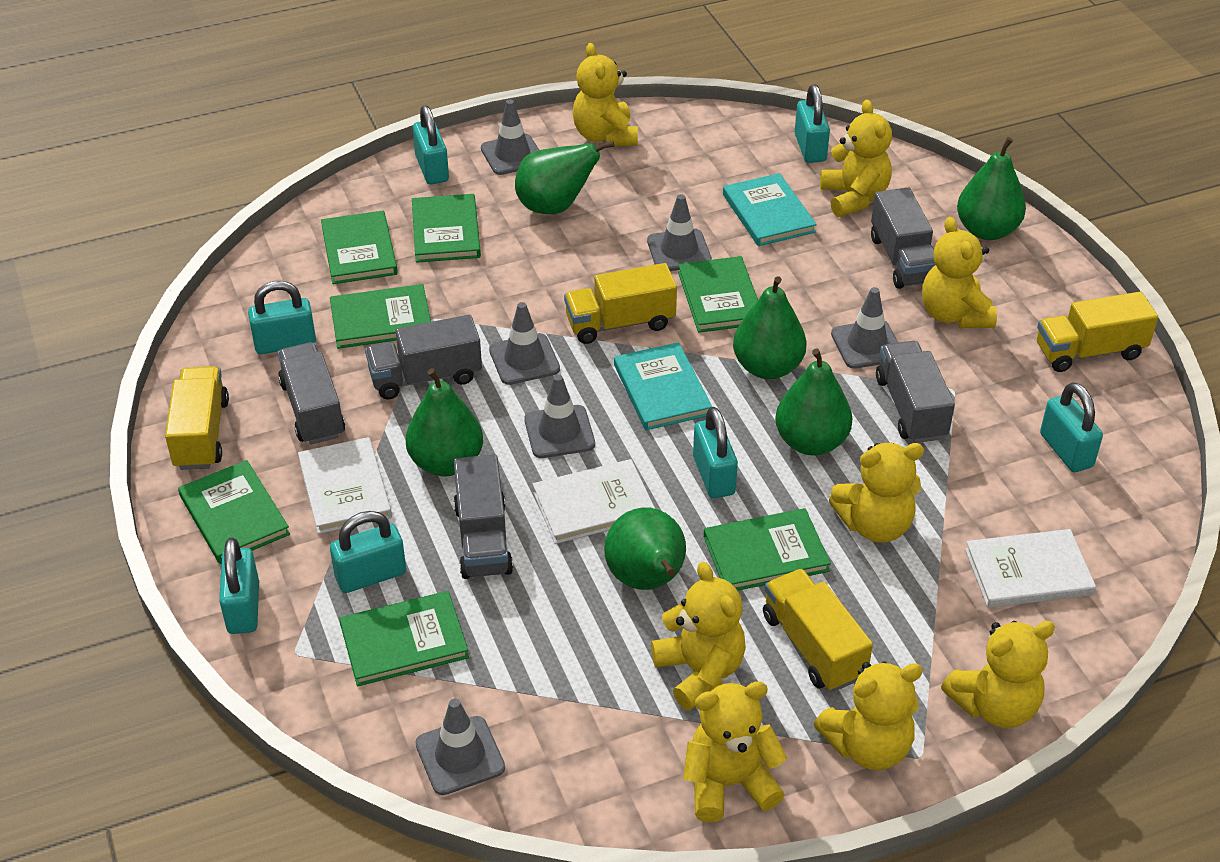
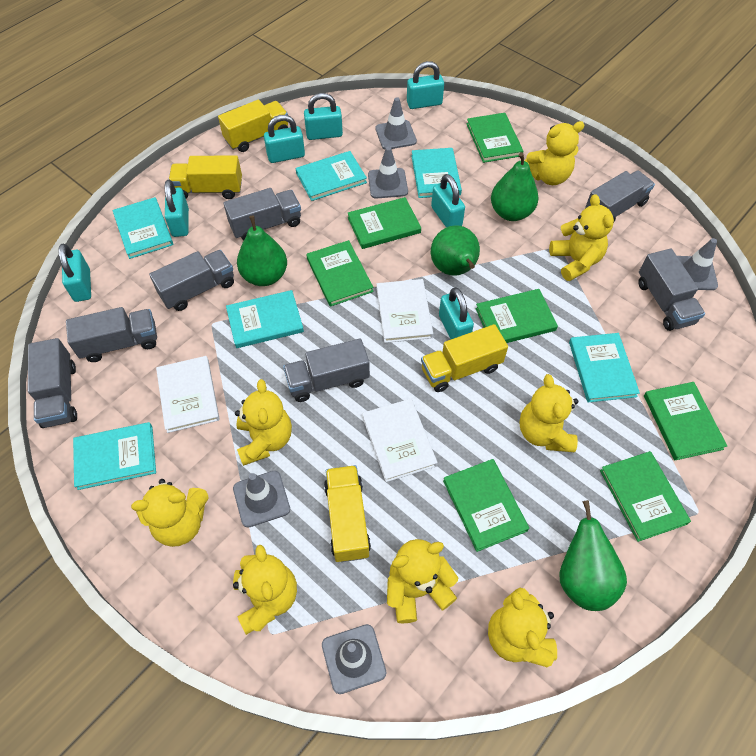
green pear: [406,368,483,476] [515,141,615,214] [604,507,686,590] [733,276,807,379] [775,349,852,456] [957,137,1026,240] = 6 -> [237,215,287,286] [431,225,480,276] [491,152,539,221] [560,500,627,611] = 4
grey traffic cone: [415,699,505,795] [481,99,539,175] [489,302,560,385] [524,374,595,458] [647,194,712,271] [831,287,898,369] = 6 -> [233,471,290,527] [322,624,386,694] [368,146,408,199] [376,97,417,149] [677,238,718,290] = 5
grey truck: [278,342,345,445] [365,315,482,399] [453,454,513,579] [871,188,936,289] [876,341,955,443] = 5 -> [28,338,77,428] [66,307,157,362] [149,250,234,311] [223,188,301,241] [283,338,370,402] [585,170,655,222] [638,249,705,331] = 7
turquoise book: [614,342,712,430] [723,173,817,246] = 2 -> [73,422,156,490] [112,197,173,259] [226,290,304,348] [296,151,367,201] [411,148,462,198] [569,333,640,402] = 6

